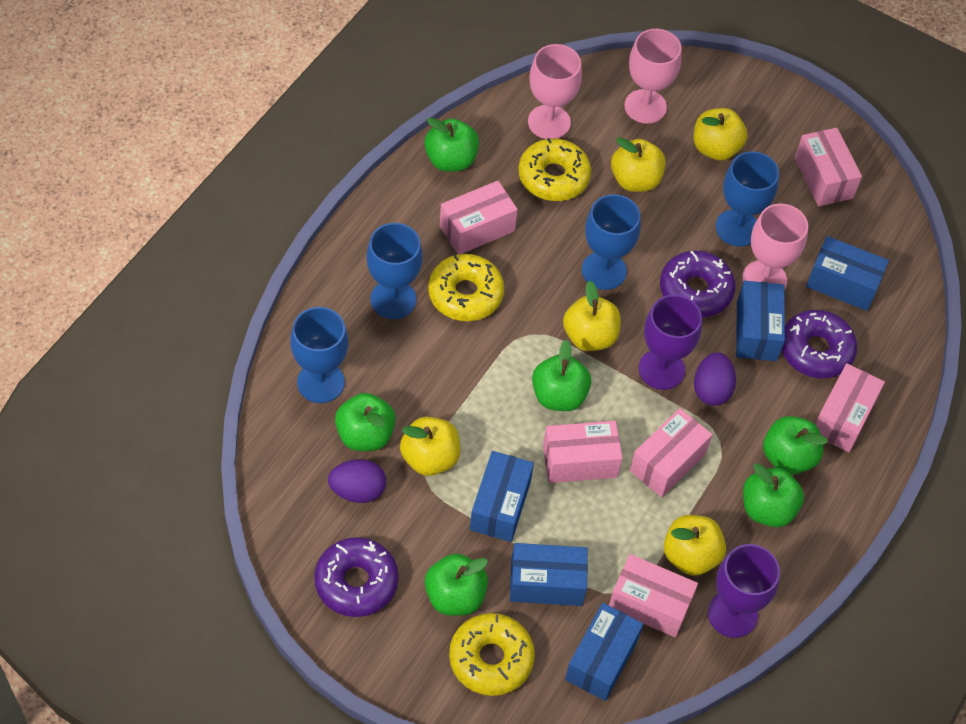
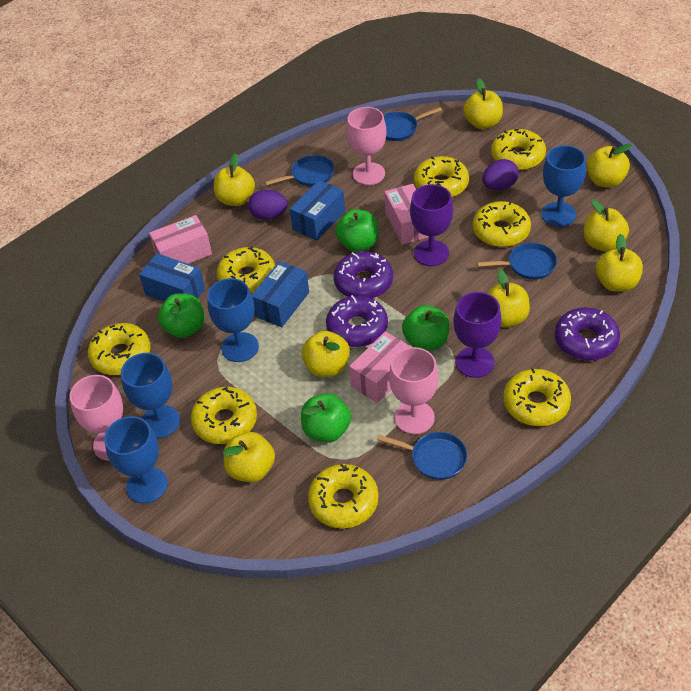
blue box: [470,451,534,542] [510,543,588,606] [565,603,643,701] [736,281,785,361] [806,236,889,311] = 5 -> [139,253,205,302] [252,261,309,327] [290,180,345,241] = 3
blue pan: none = 0 -> [265,155,334,187] [377,432,467,480] [384,107,442,141] [477,243,557,280] = 4
green apple: [335,393,396,451] [424,118,479,172] [425,553,488,616] [532,340,591,411] [743,463,804,527] [763,416,828,475] = 6 -> [158,293,204,338] [301,393,351,442] [335,209,379,252] [402,305,450,351] = 4
pink box: [440,181,518,254] [543,421,623,483] [609,554,698,637] [630,408,713,497] [795,128,862,206] [815,363,885,452] = 6 -> [149,215,212,264] [349,331,411,403] [384,184,429,245] = 3
yellow apple: [400,417,460,476] [563,281,621,351] [611,137,666,192] [664,515,726,576] [693,108,748,161] = 5 -> [214,153,255,206] [223,432,275,482] [302,331,350,377] [463,79,503,129] [488,269,530,327] [584,199,629,251] [586,144,632,187] [596,234,643,292] = 8
yellow donut: [428,254,504,321] [449,613,535,696] [518,138,591,201] = 3 -> [88,323,151,375] [191,387,257,444] [217,247,275,294] [308,464,379,528] [414,156,469,197] [473,201,531,247] [491,129,546,170] [504,368,571,426] = 8

